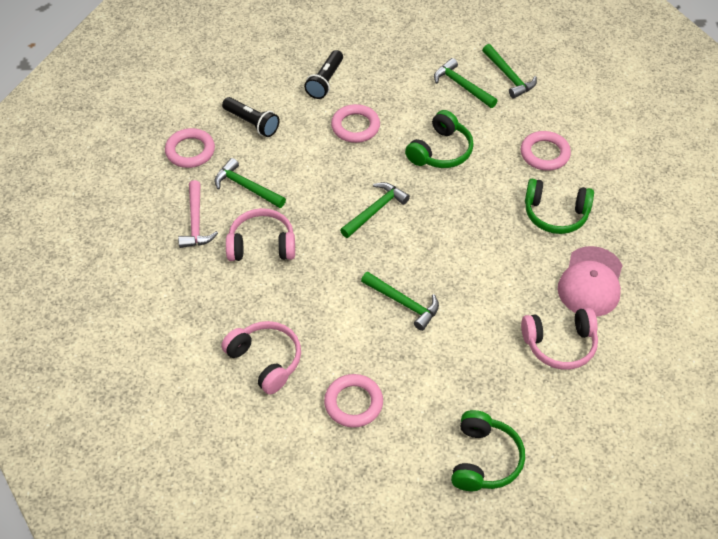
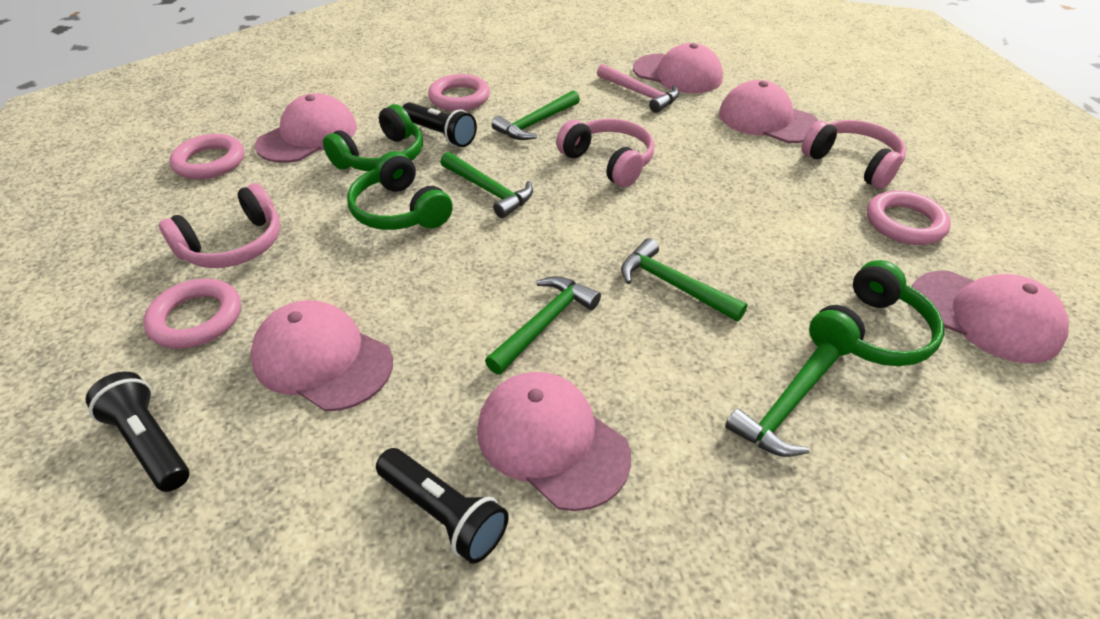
black flashlight: [222,97,280,137] [304,50,343,99] = 2 -> [85,372,189,492] [376,448,509,563] [403,102,477,147] = 3
pink cap: [558,246,623,317] = 1 -> [251,300,393,412] [255,93,357,163] [477,372,631,511] [633,43,723,93] [719,80,819,143] [912,271,1069,363] = 6

